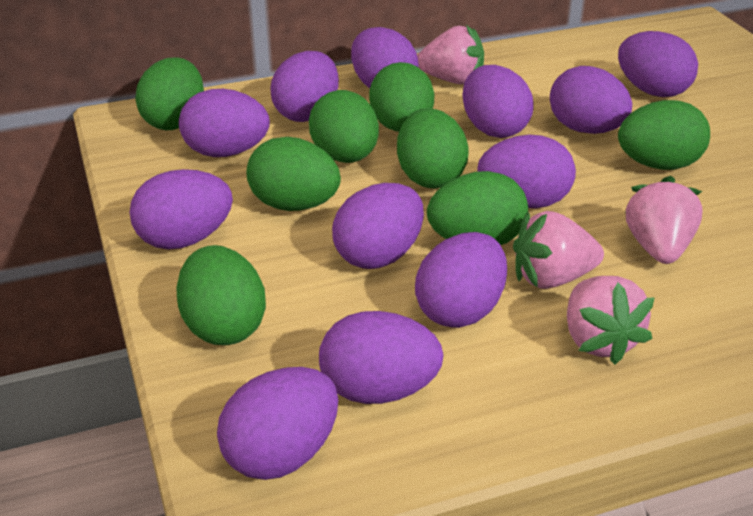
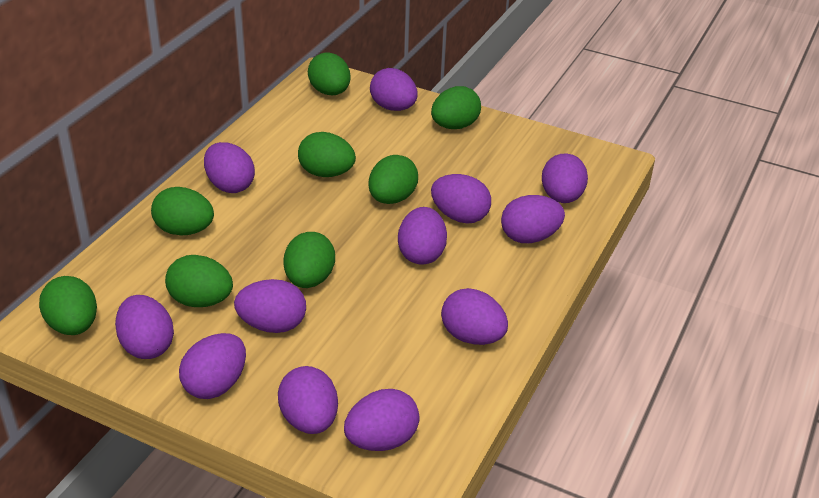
pink strawberry: [417,25,484,85] [513,211,604,289] [567,276,655,364] [625,176,703,264] = 4 -> none = 0

